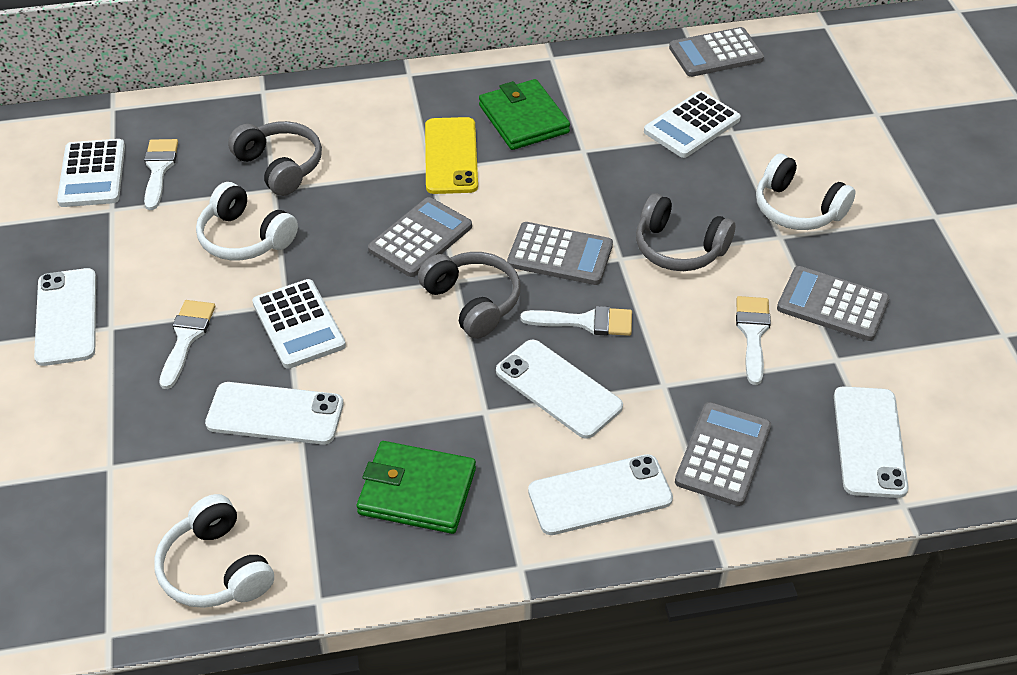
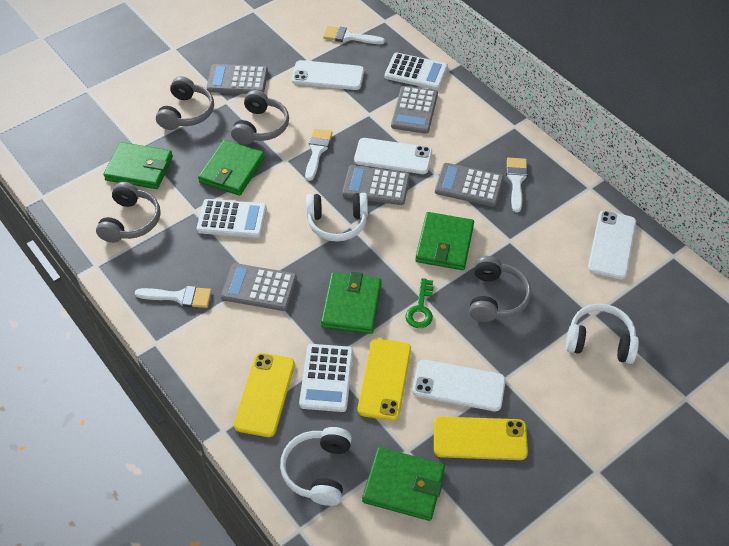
green key: none = 0 -> [405,278,434,328] = 1
green wallet: [357,441,476,534] [479,79,570,150] = 2 -> [103,142,173,189] [198,140,265,196] [321,272,381,334] [362,447,445,521] [415,212,474,270] = 5
grey headphones: [228,121,322,196] [418,252,520,339] [636,193,735,271] = 3 -> [96,182,161,243] [156,76,214,130] [231,90,289,145] [469,256,531,322] = 4
white phone: [34,268,96,366] [205,382,344,445] [496,340,623,439] [528,454,673,535] [834,386,909,498] = 5 -> [292,60,364,90] [354,138,432,174] [412,360,506,411] [588,211,636,279] = 4
yellow phone: [425,117,478,194] = 1 -> [234,353,295,437] [358,338,411,421] [434,417,528,460] = 3

